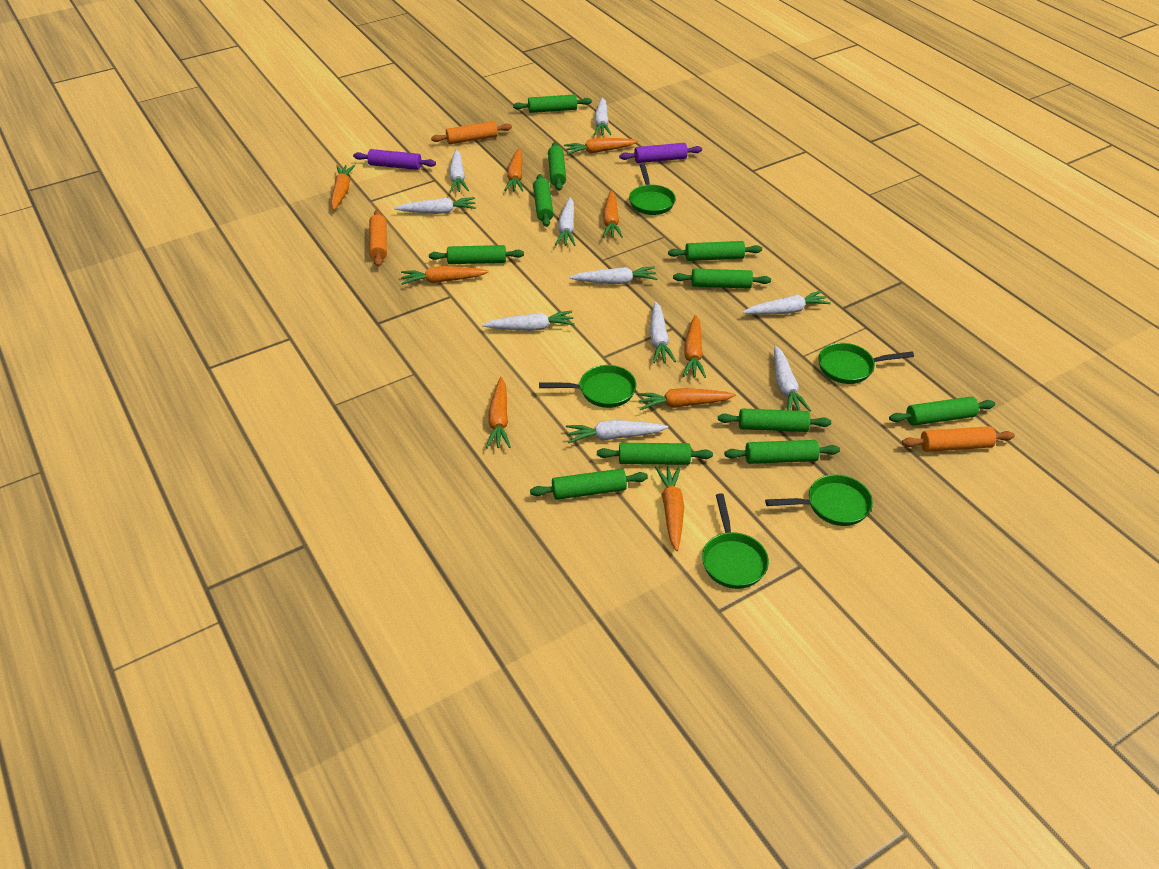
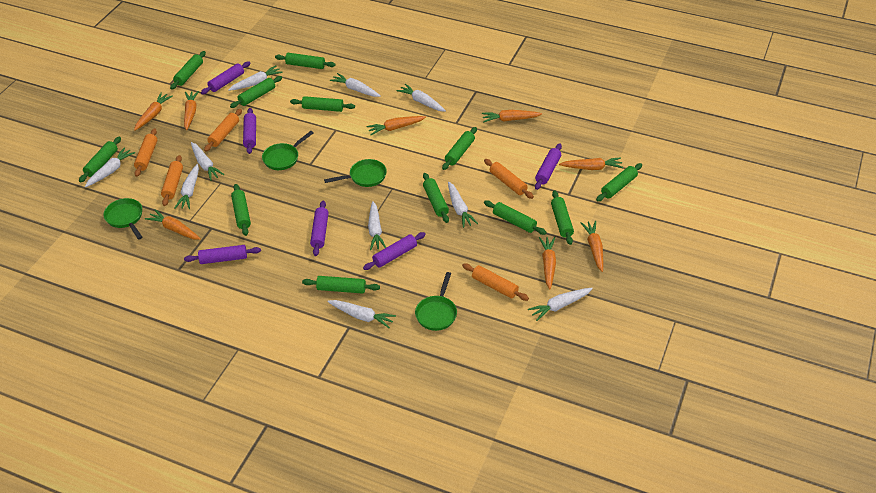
green pan: [539,365,636,408] [629,163,676,215] [702,493,769,589] [765,474,873,526] [818,343,914,384] = 5 -> [103,198,143,240] [262,131,314,170] [324,159,387,187] [415,272,457,331] = 4
green rolling pin: [429,245,524,264] [513,94,592,113] [530,469,648,500] [533,174,554,227] [548,142,566,191] [597,443,713,465] [668,241,762,261] [673,269,771,289] [718,408,831,432] [724,440,840,464] [889,397,995,426] = 11 -> [79,137,121,182] [170,51,206,90] [230,76,282,108] [231,184,251,236] [275,53,336,69] [290,96,355,112] [302,276,380,294] [423,173,449,223] [442,127,477,170] [484,200,547,235] [551,190,574,245] [596,163,642,201] = 12
orange carrot: [331,165,355,210] [401,266,489,285] [486,377,511,449] [504,148,523,192] [564,138,638,155] [603,190,623,238] [637,388,736,410] [655,466,684,551] [683,315,706,378] = 9 -> [134,93,173,131] [145,209,201,240] [184,91,199,130] [367,116,426,135] [482,110,542,122] [539,237,556,289] [559,157,623,170] [580,221,603,272] = 8
orange rolling pin: [369,209,387,267] [431,121,512,144] [902,426,1015,452] = 3 -> [134,128,157,177] [161,155,183,206] [204,109,242,152] [462,263,529,301] [484,159,534,199] = 5
purple rolling pin: [353,149,436,170] [619,143,702,163] = 2 -> [184,245,261,264] [201,61,250,94] [243,108,256,154] [310,200,329,256] [363,232,426,270] [535,143,562,190] = 6

